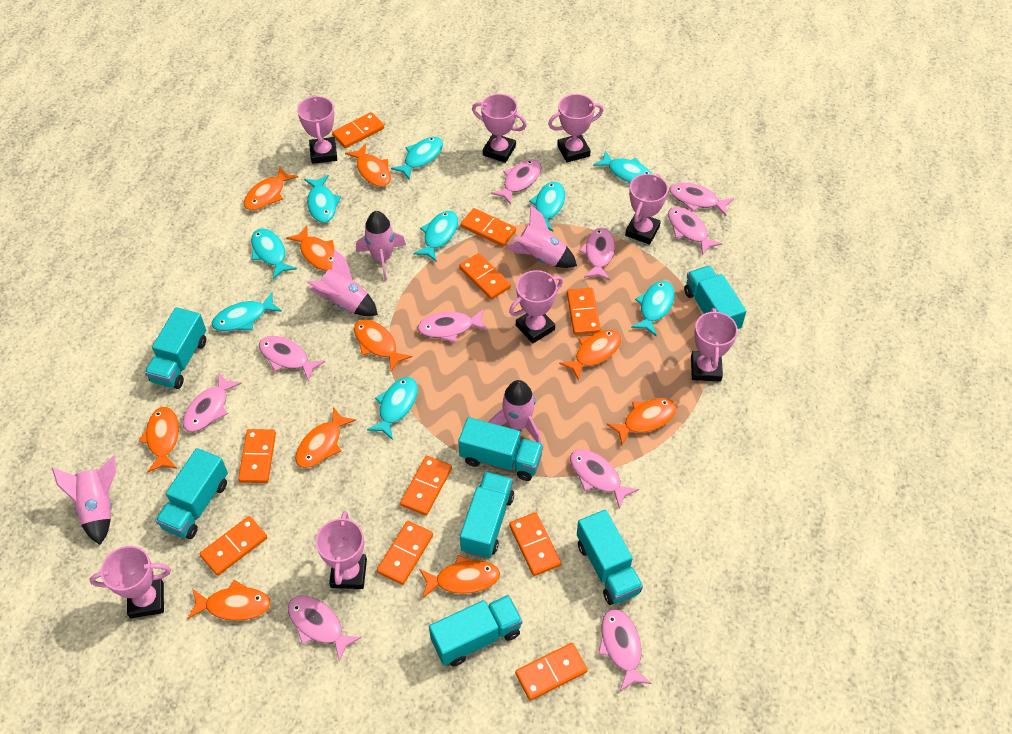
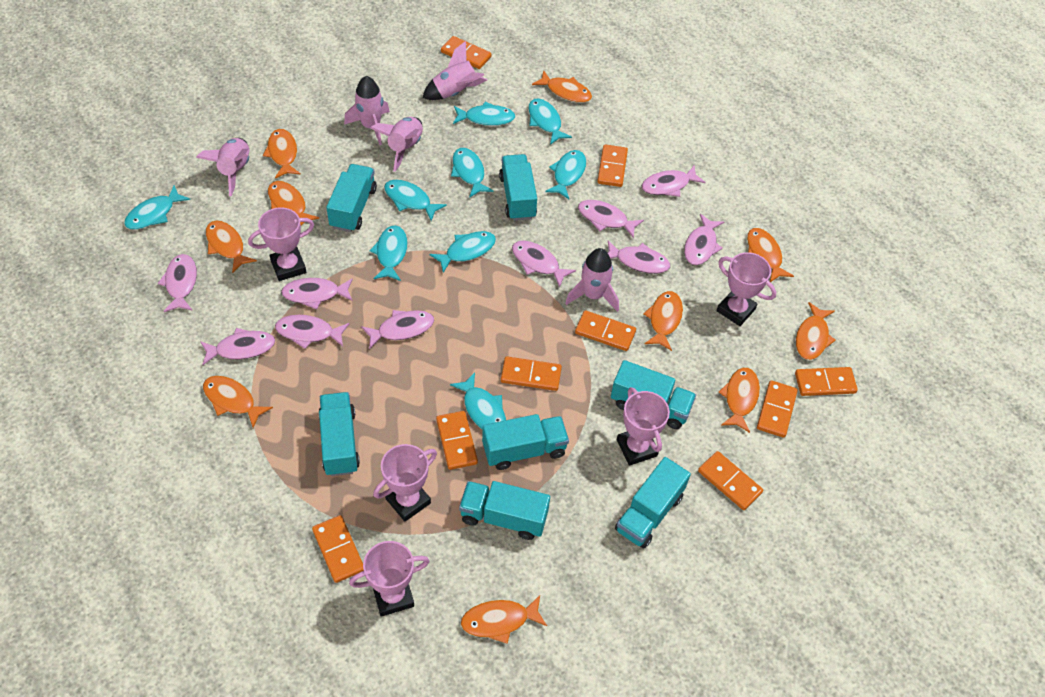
orange domino: [200,516,267,576] [238,429,276,483] [332,112,384,148] [377,521,433,585] [400,456,452,516] [459,253,511,300] [461,208,516,246] [509,512,561,576] [515,643,588,701] [567,288,601,335] = 10 -> [312,515,364,583] [436,411,478,470] [441,36,492,69] [501,356,562,391] [575,310,636,351] [597,144,628,187] [698,451,763,510] [757,380,798,438] [795,367,858,396] = 9
pink trophy: [89,546,171,618] [297,95,337,164] [316,511,367,589] [472,94,527,163] [509,270,563,343] [548,94,604,163] [625,174,668,245] [691,308,738,382] = 8 -> [248,207,314,281] [349,541,430,617] [373,444,437,522] [617,387,670,466] [716,252,776,326] = 5

